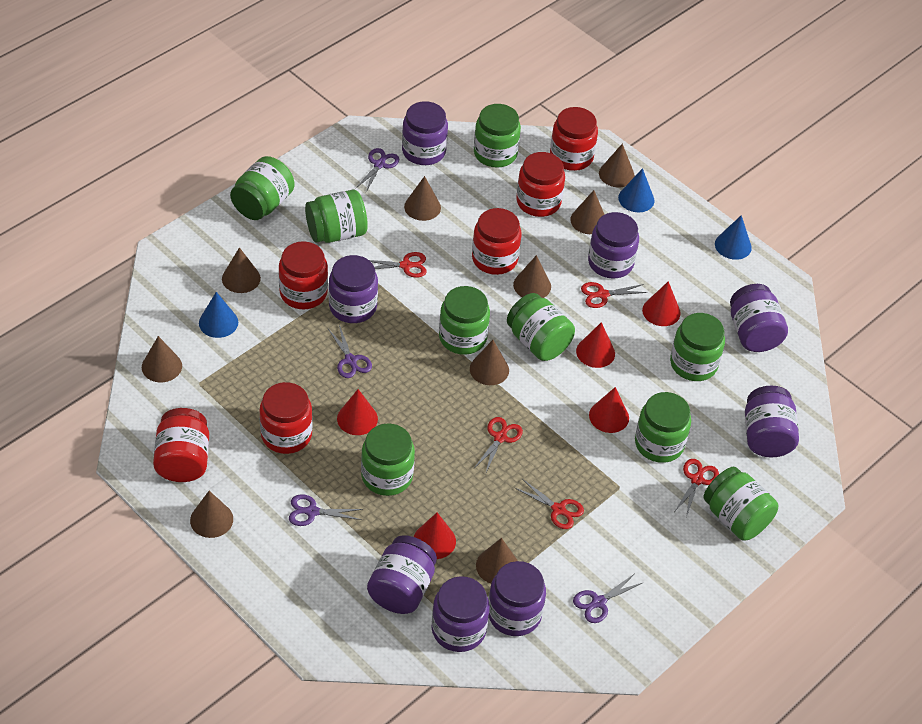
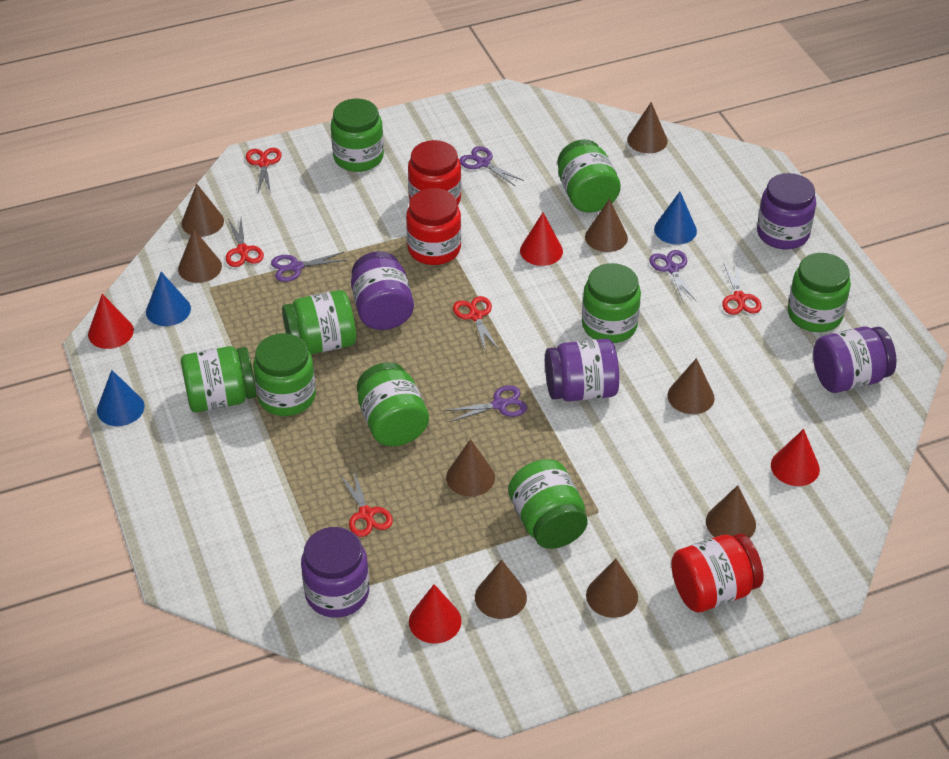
purple jar: [329,255,378,323] [367,535,437,614] [402,101,448,165] [432,576,490,652] [488,561,546,636] [588,212,639,278] [730,284,788,352] [745,386,799,457] = 8 -> [301,527,369,618] [351,251,414,330] [545,339,619,401] [757,173,816,250] [813,327,897,393] = 5
red cone: [337,389,378,435] [414,513,456,559] [576,322,615,368] [589,387,629,433] [642,281,681,326] = 5 -> [88,294,134,349] [409,584,462,644] [520,213,563,266] [771,429,820,486] = 4
red jar: [153,408,209,482] [260,382,313,454] [279,241,328,309] [472,208,521,275] [516,152,565,217] [550,107,598,171] = 6 -> [406,188,461,265] [408,140,461,206] [671,533,763,612] = 3

